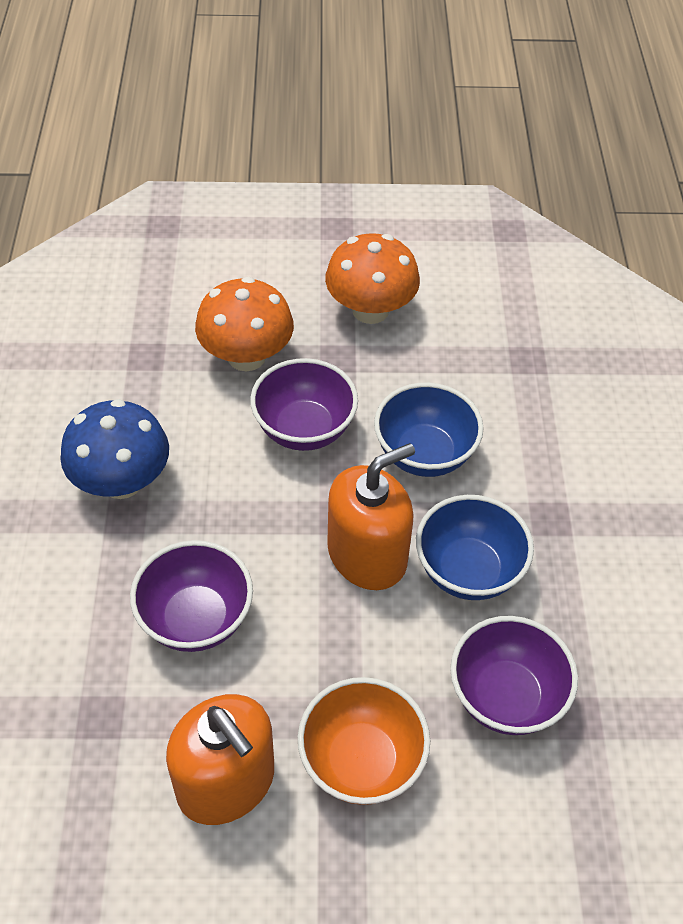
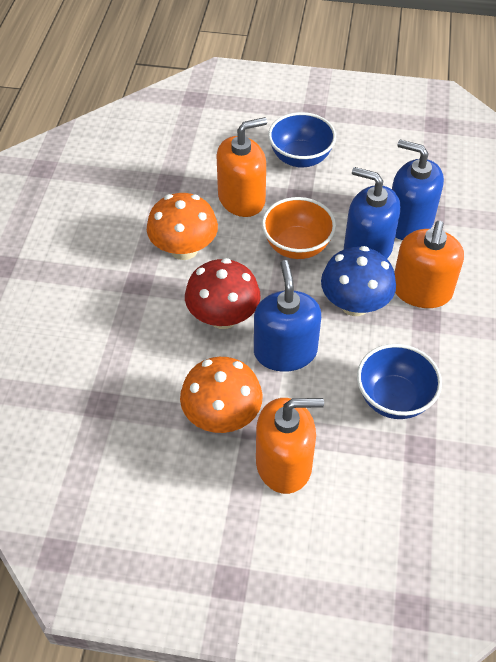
blue soap dispenser: none = 0 -> [254,260,321,372] [344,167,401,258] [392,140,444,240] = 3
orange soap dispenser: [166,694,274,825] [327,443,415,590] = 2 -> [217,117,267,217] [256,398,324,494] [394,221,464,308] = 3
purple bowl: [130,540,253,652] [250,358,358,451] [450,616,578,735] = 3 -> none = 0
red mushroom: none = 0 -> [185,258,261,329] = 1

